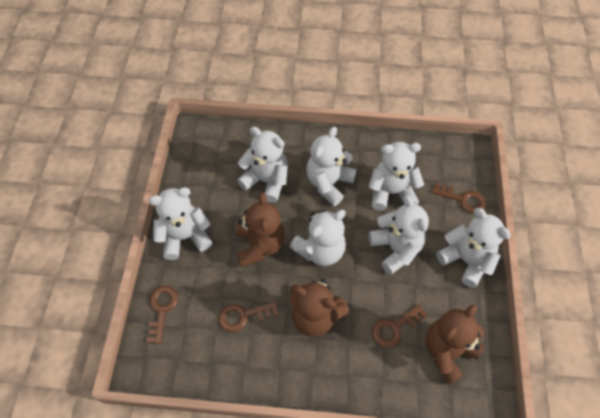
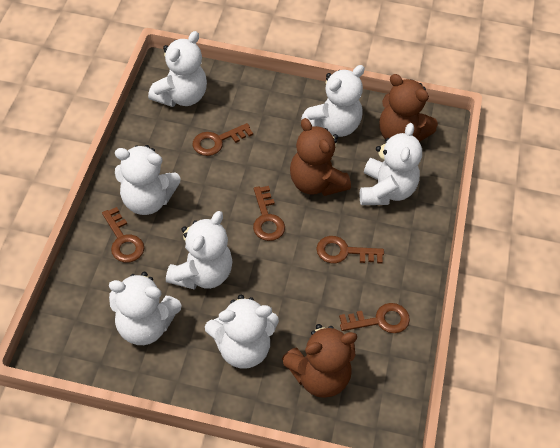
brown key: [147,286,178,344] [219,301,279,332] [372,304,427,348] [432,182,486,213] = 4 -> [102,207,144,263] [193,123,253,156] [253,186,285,241] [316,236,384,264] [339,303,410,333] = 5

